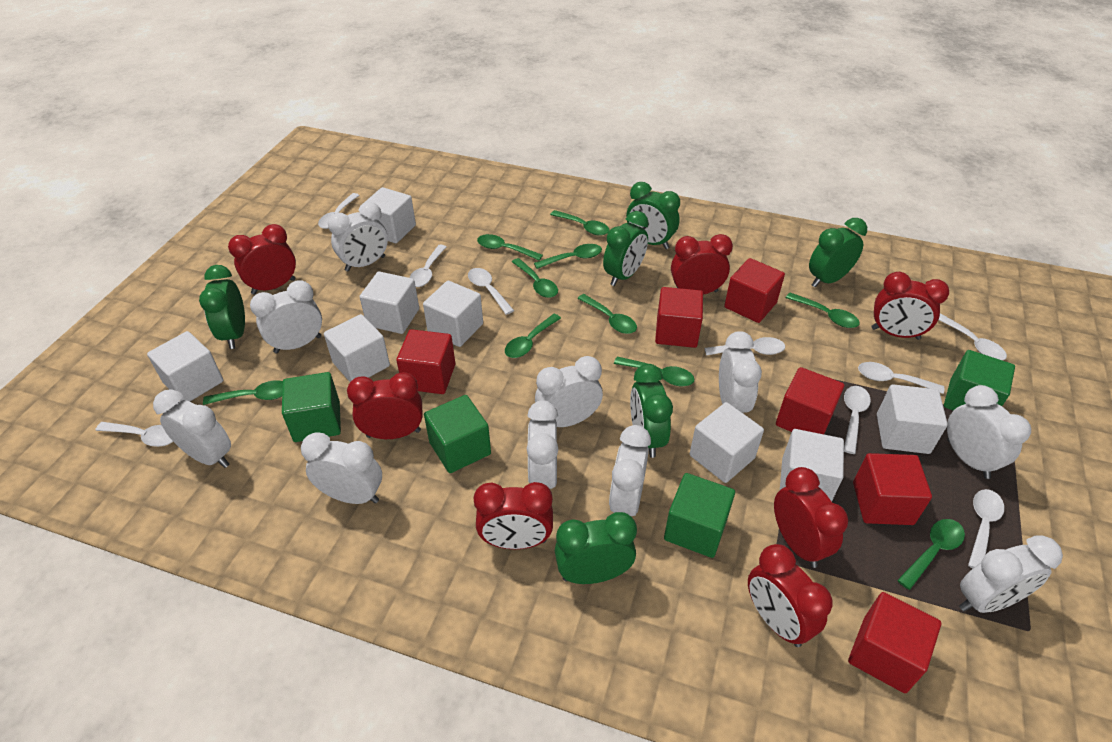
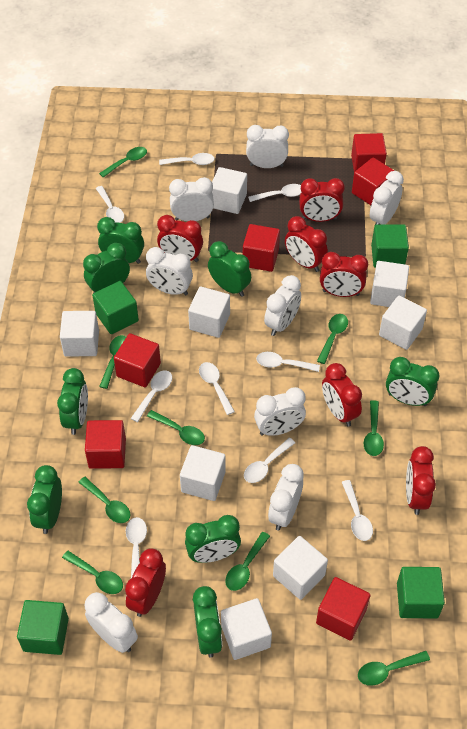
green clock: [199,265,245,349] [555,512,637,584] [603,211,649,286] [626,182,680,249] [630,364,673,458] [809,218,867,287] = 6 -> [27,465,62,534] [57,368,88,435] [83,243,130,293] [97,217,144,264] [185,515,241,563] [193,586,222,657] [208,241,251,297] [386,357,439,406] = 8
green spoon: [203,380,283,405] [477,234,543,261] [505,314,561,358] [512,258,558,298] [534,244,602,269] [550,210,610,235] [577,294,637,334] [614,357,694,387] [786,293,860,328] [897,519,965,590] = 10 -> [62,551,123,594] [78,477,131,523] [99,147,147,177] [99,335,126,389] [147,410,205,445] [225,532,270,591] [317,314,348,364] [358,651,430,686] [364,400,384,456] = 9
white clock: [153,389,231,468] [250,281,322,353] [301,432,382,504] [328,202,388,272] [527,400,558,489] [535,356,603,427] [609,425,651,516] [719,331,762,413] [947,385,1031,479] [959,535,1063,613] = 10 -> [85,592,138,653] [146,247,193,295] [169,177,214,221] [246,125,289,168] [254,387,306,436] [264,275,301,336] [268,464,304,531] [370,171,404,225] = 8

